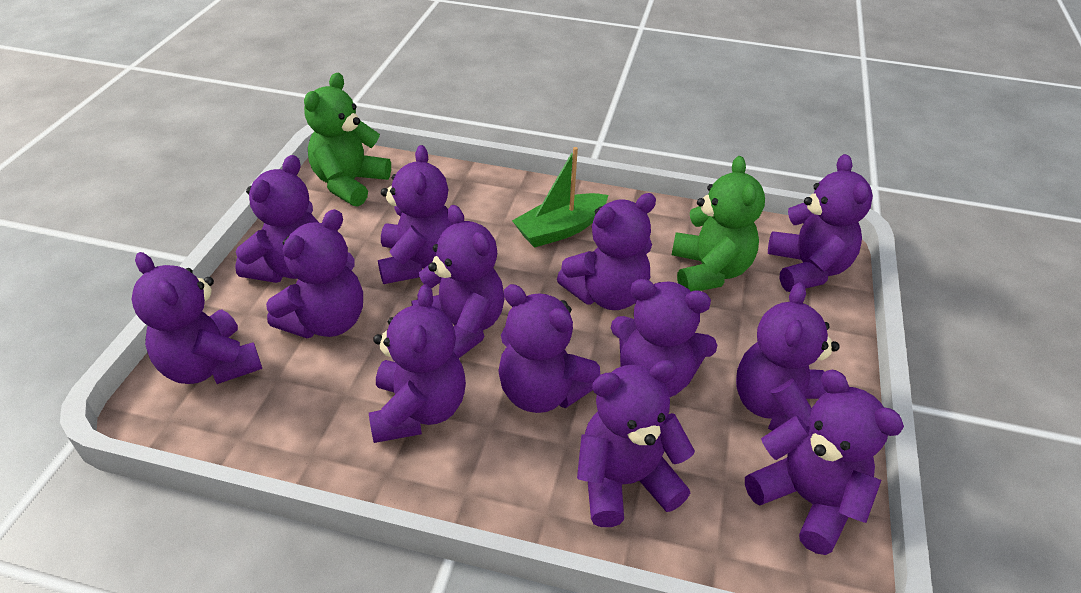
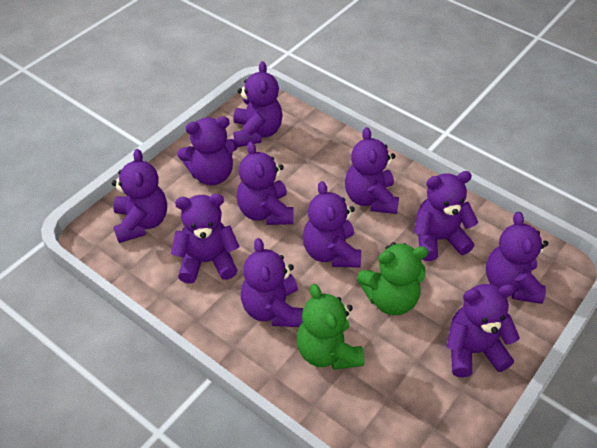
green boat: [512,147,608,248] = 1 -> none = 0
purple teddy bear: [131,252,262,384] [235,155,319,283] [266,209,363,338] [369,284,466,443] [378,145,452,284] [411,205,505,358] [498,284,601,413] [557,193,656,310] [577,360,695,527] [611,279,717,397] [736,282,840,431] [745,370,904,555] [768,154,873,292] = 13 -> [112,149,167,243] [171,194,240,284] [177,116,238,185] [233,61,283,147] [237,142,294,225] [241,238,303,327] [303,181,361,268] [345,127,399,214] [414,171,478,261] [447,284,520,378] [486,212,548,304] = 11

